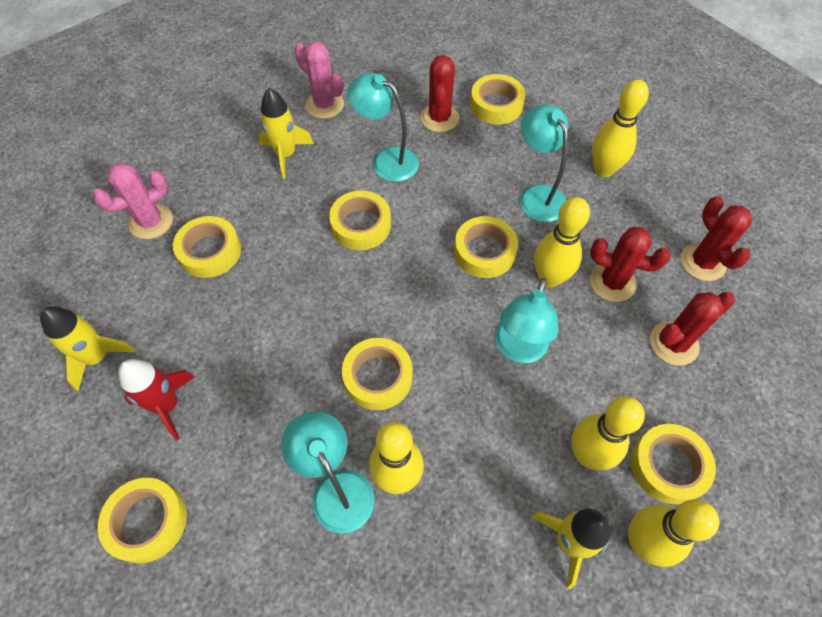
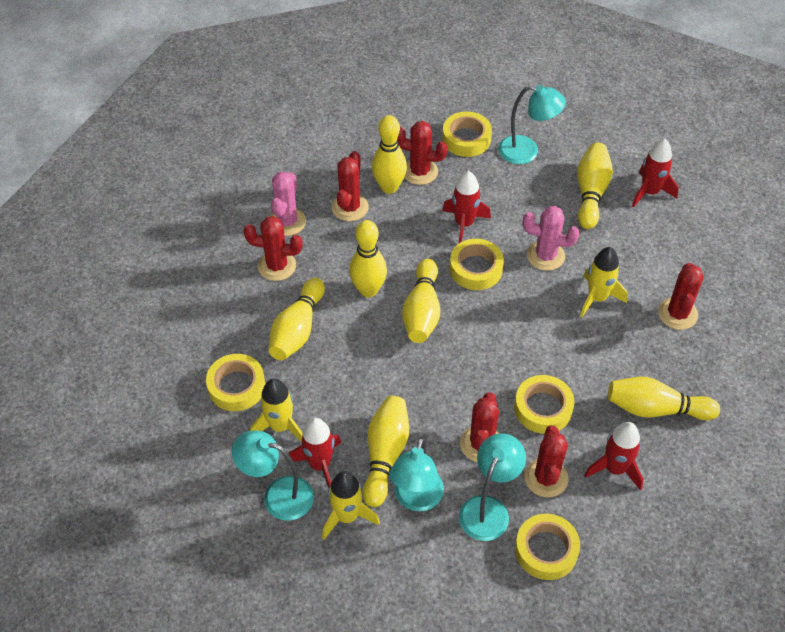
red cactus: [420,55,459,132] [590,227,671,302] [650,292,735,366] [680,196,752,281] = 4 -> [244,216,303,281] [331,151,369,221] [397,121,448,185] [460,392,499,462] [524,425,569,497] [658,263,704,330] = 6
red rocket: [118,359,195,440] = 1 -> [289,418,341,488] [442,171,491,243] [584,422,643,491] [632,139,679,208] = 4
yellow bowling pin: [369,422,424,494] [534,197,590,287] [571,396,645,470] [592,79,649,177] [628,499,719,567] = 5 -> [269,278,325,360] [349,220,387,297] [363,396,409,507] [372,115,407,194] [402,259,440,343] [577,143,613,229] [608,377,720,420] = 7
yellow tape: [98,478,187,563] [173,216,241,278] [329,191,391,250] [342,338,413,410] [454,216,518,278] [470,74,525,124] [631,424,716,504] = 7 -> [206,354,265,411] [442,112,492,157] [450,239,504,290] [514,375,574,434] [515,514,580,580] = 5

